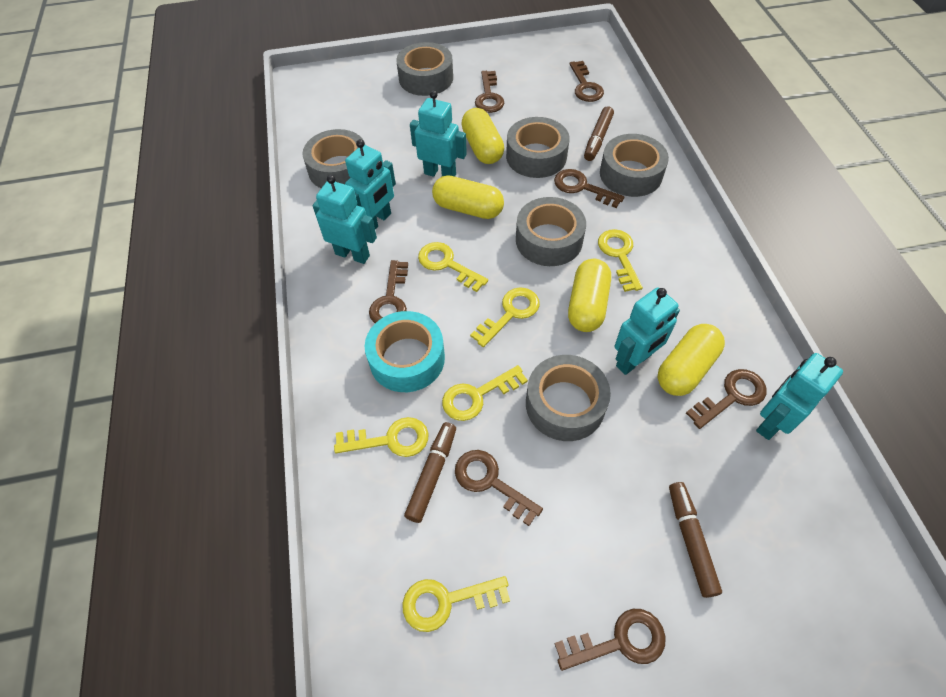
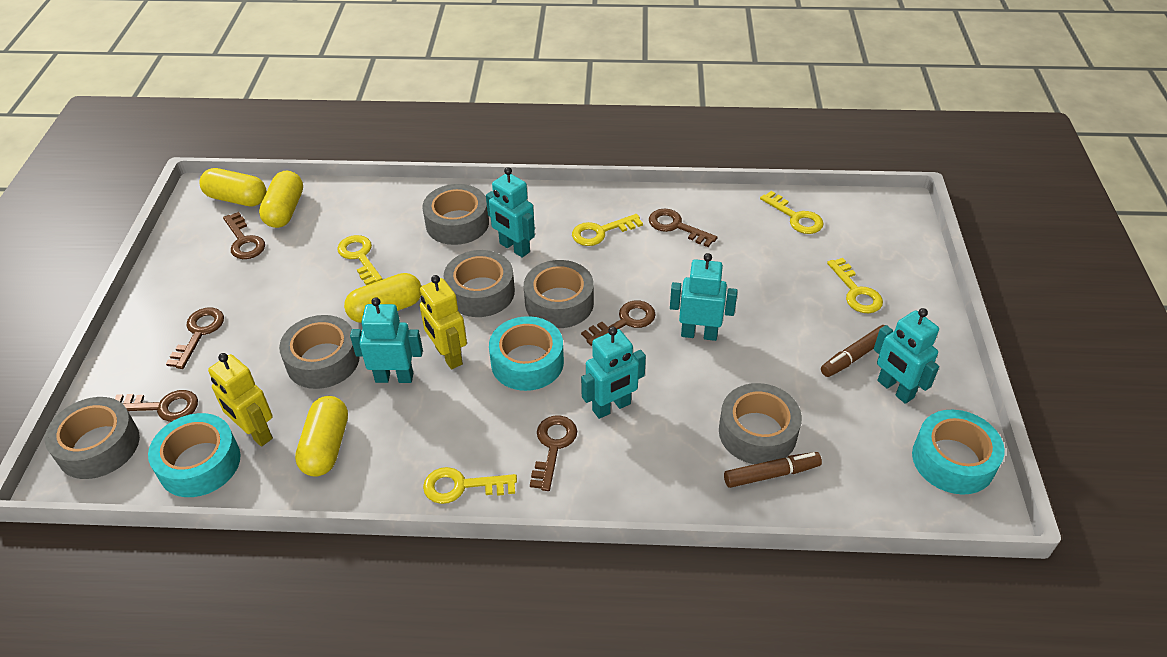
brown key: [369,260,408,323] [455,450,543,526] [475,71,504,113] [554,169,625,208] [554,609,666,671] [569,61,604,102] [686,369,767,429] = 7 -> [115,390,198,422] [166,307,224,369] [223,212,265,259] [530,415,577,491] [581,300,656,346] [649,209,717,247] = 6
brown marker: [404,422,456,523] [584,106,614,161] [669,482,722,598] = 3 -> [724,452,822,488] [821,325,885,377] = 2
turquoise tape: [365,311,445,392] = 1 -> [148,413,241,497] [489,316,564,391] [912,410,1005,495] = 3
yellow key: [334,417,429,457] [402,576,510,632] [418,242,488,292] [442,365,528,421] [470,287,540,347] [598,229,643,292] = 6 -> [337,235,383,285] [423,467,517,504] [572,214,643,246] [760,191,824,234] [827,258,883,313] = 5
yellow robot: none = 0 -> [208,353,273,447] [420,275,467,369] = 2

